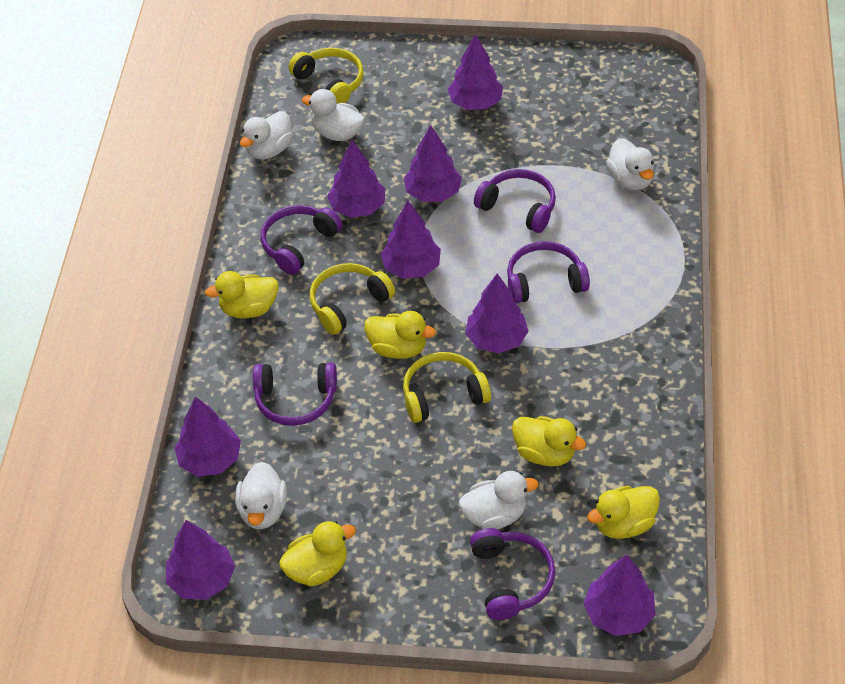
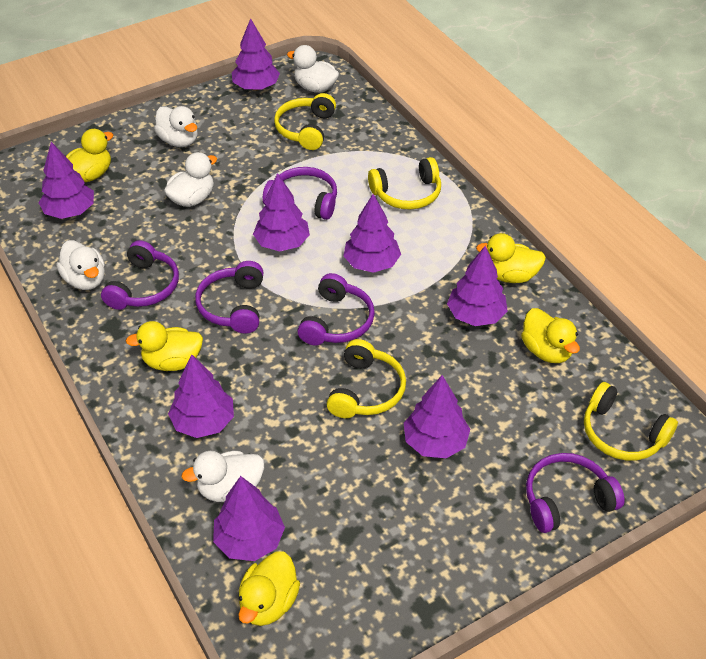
yellow headphones: [289,48,364,104] [310,263,395,335] [403,352,491,423] = 3 -> [274,93,336,150] [327,339,406,418] [368,157,441,210] [584,382,678,461] = 4

